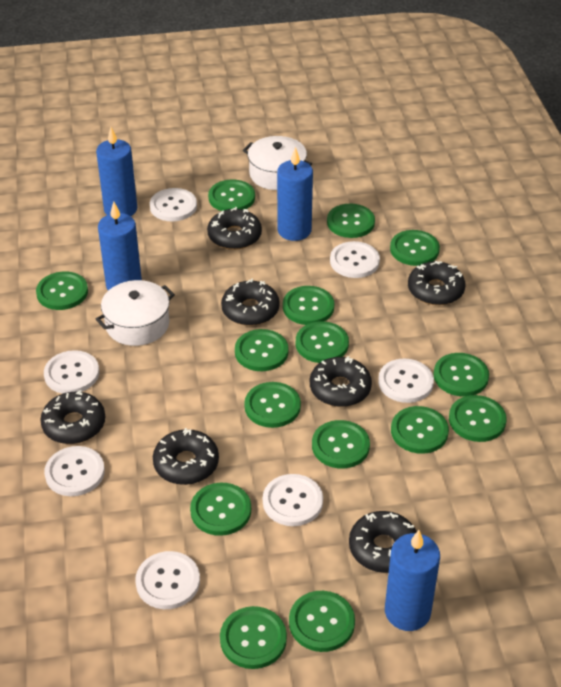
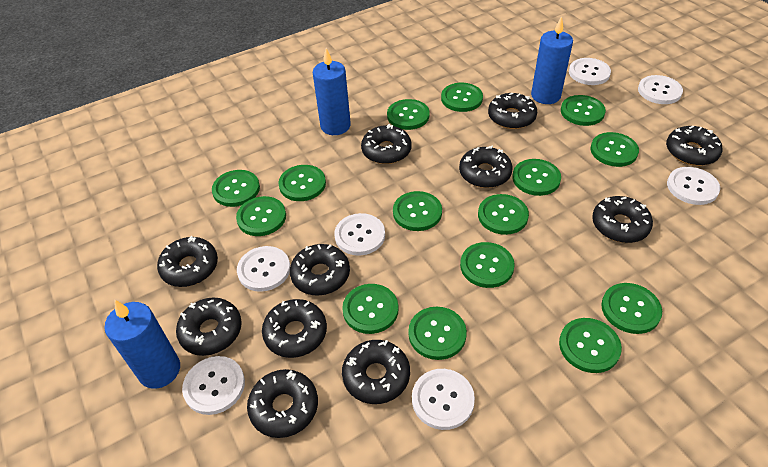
black donut: [40,390,105,444] [153,428,219,485] [207,207,262,250] [221,278,280,326] [310,356,372,407] [349,511,417,573] [408,261,465,305] = 7 -> [157,236,218,287] [176,297,242,356] [247,369,318,438] [262,299,327,358] [290,244,350,296] [342,340,410,404] [361,124,411,164] [459,145,513,188] [488,93,537,129] [592,196,653,243] [666,126,722,166] = 11
blue candle: [96,127,137,216] [98,201,142,290] [277,147,313,241] [385,530,440,631] = 4 -> [104,300,180,389] [313,48,351,135] [531,16,573,104] = 3
white pot: [96,280,175,346] [243,136,312,190] = 2 -> none = 0

